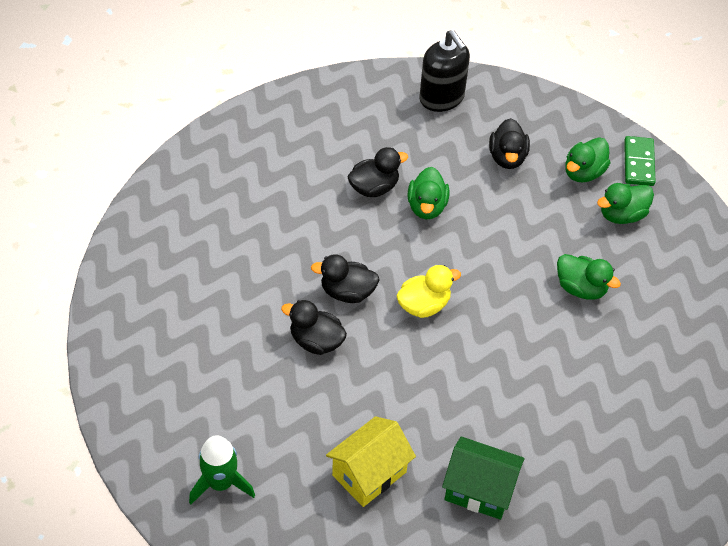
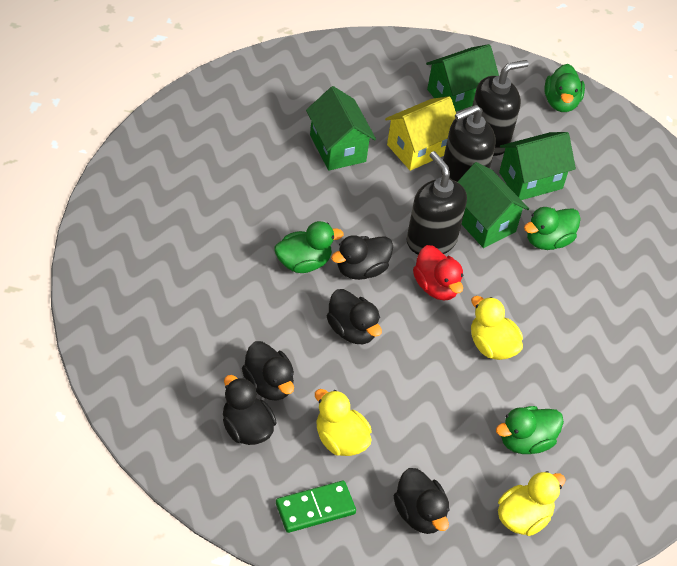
black duck: [281,300,347,355] [311,254,380,303] [347,147,408,197] [489,118,530,169] = 4 -> [223,375,277,445] [242,341,294,401] [327,289,382,344] [331,235,393,280] [394,468,449,534] = 5
black soap dispenser: [419,30,470,112] = 1 -> [407,151,467,255] [441,105,496,182] [472,60,529,156] = 3
green house: [442,437,524,520] = 1 -> [306,86,376,171] [426,44,499,112] [458,162,529,248] [499,132,576,200] = 4
green rocket: [189,435,255,504] = 1 -> none = 0
red duck: none = 0 -> [413,245,464,301] = 1
yellow duck: [396,265,461,318] = 1 -> [315,389,372,456] [471,296,523,360] [498,471,566,536] = 3

